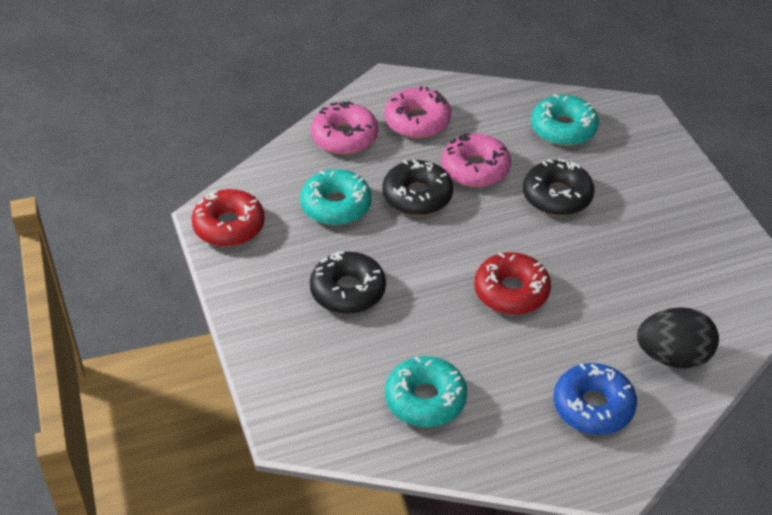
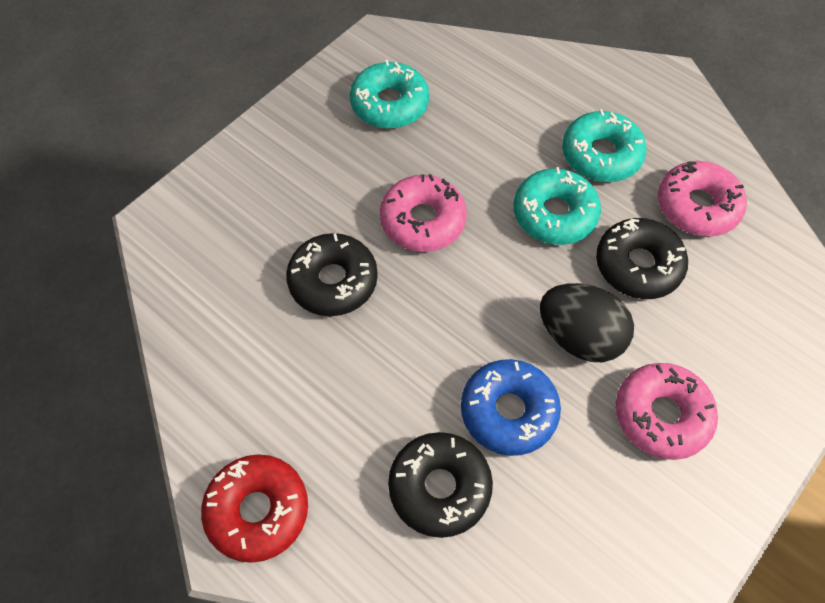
red donut: [192,189,265,247] [474,252,551,315] = 2 -> [201,454,308,563] = 1

